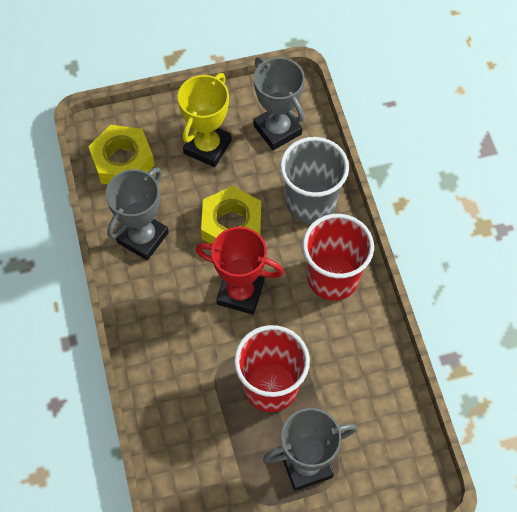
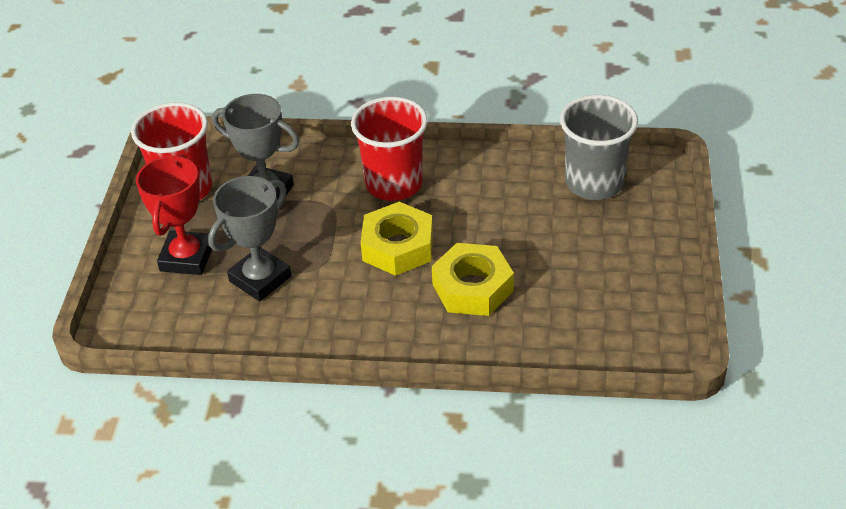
grey trophy: [106,167,169,260] [253,57,305,150] [263,408,357,491] = 3 -> [208,176,292,301] [212,94,299,199] = 2
yellow trophy: [178,73,231,167] = 1 -> none = 0

